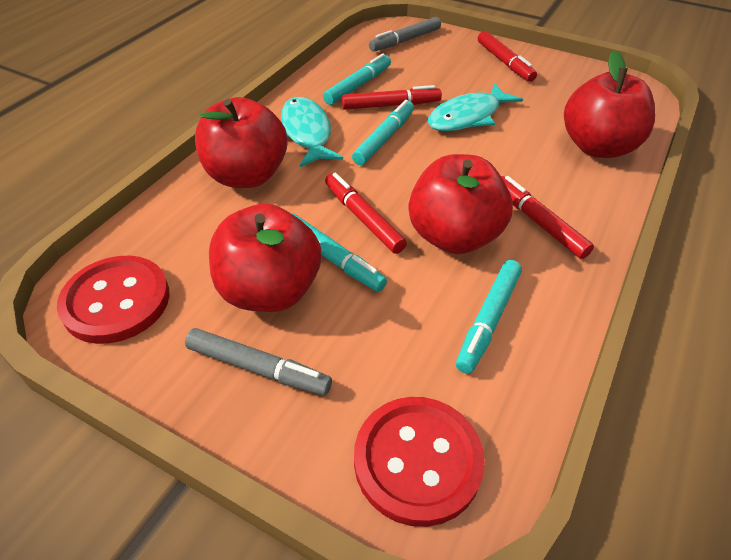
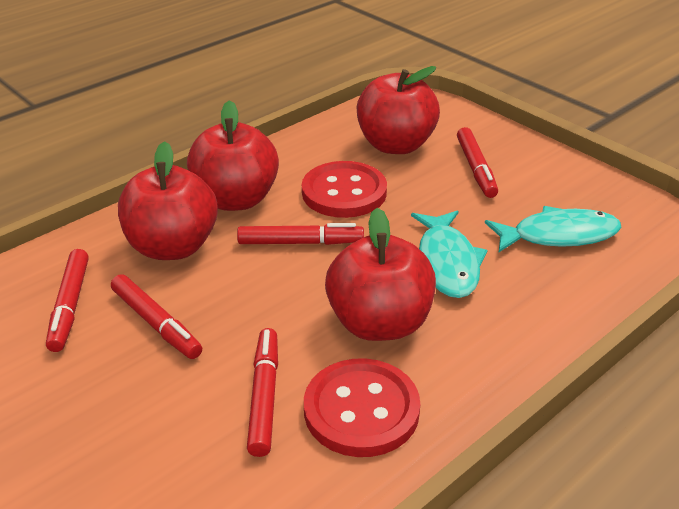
grey marker: [185,328,332,395] [369,17,441,52] = 2 -> none = 0
red marker: [325,173,407,254] [342,85,442,110] [478,31,537,82] [501,176,594,259] = 4 -> [46,249,89,352] [111,274,202,359] [237,223,364,245] [247,328,278,457] [457,127,498,198] = 5
turquoise marker: [291,213,387,292] [323,53,391,105] [352,100,414,165] [456,260,522,374] = 4 -> none = 0

